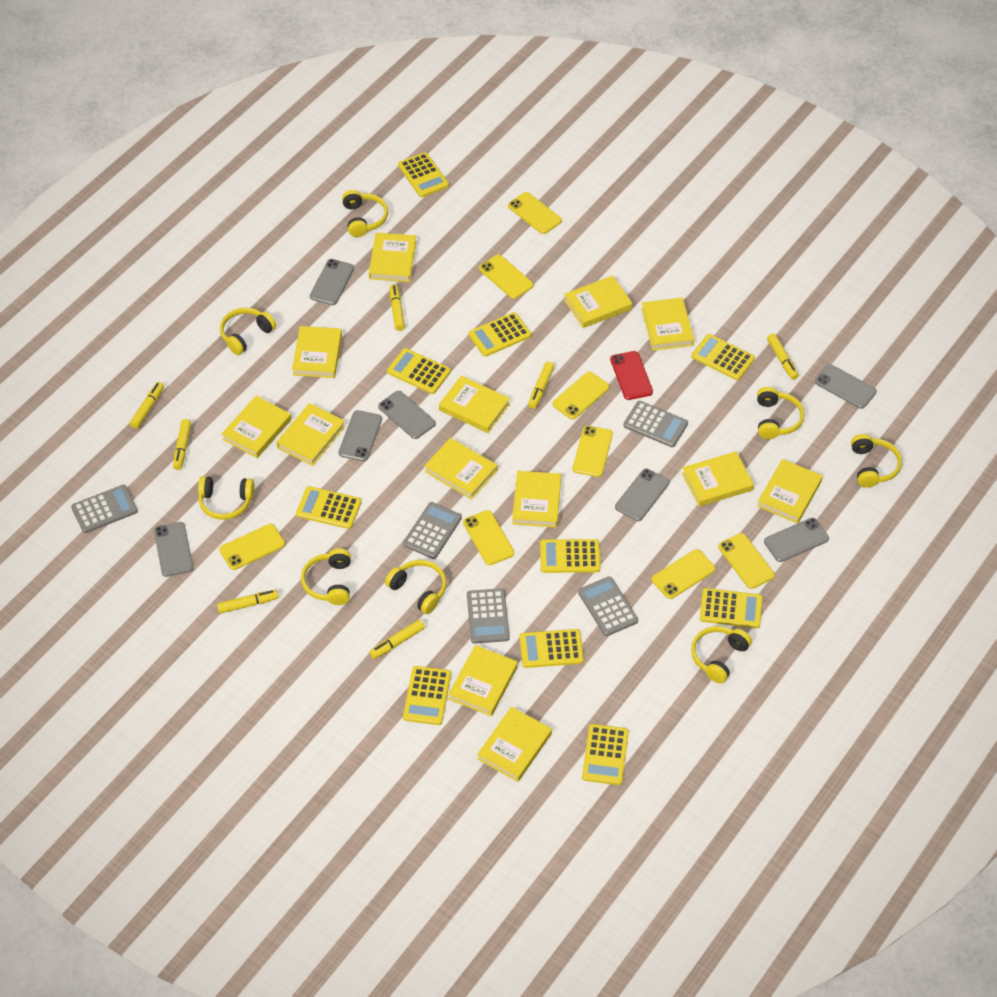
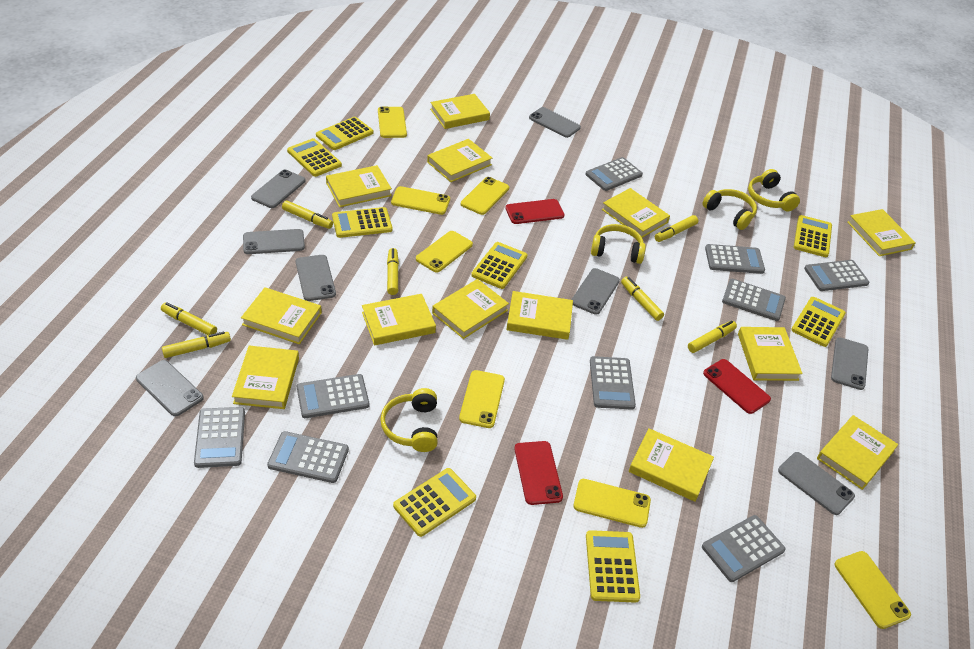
grey calculator: [71,485,138,533] [403,502,462,559] [467,588,510,644] [578,576,638,636] [623,401,688,447] = 5 -> [194,407,245,468] [267,431,349,483] [297,374,369,418] [585,157,643,191] [590,356,636,410] [702,515,785,582] [705,244,765,274] [722,279,786,321] [804,260,869,291] = 9
grey phone: [154,522,193,577] [310,259,354,305] [338,410,382,461] [378,391,436,439] [615,468,669,521] [764,518,829,562] [815,364,877,409] = 7 -> [136,360,204,417] [243,229,305,254] [251,169,306,208] [296,255,336,301] [529,107,581,138] [571,268,620,315] [778,452,855,515] [831,337,868,390] = 8
red phone: [610,351,653,400] = 1 -> [505,199,565,224] [514,441,563,505] [703,359,771,414] = 3
yellow calculator: [296,486,362,529] [387,348,451,394] [398,152,449,197] [403,666,451,725] [468,312,531,357] [520,629,584,668] [540,539,600,573] [582,724,629,785] [691,334,755,380] [700,588,763,628] = 10 -> [287,138,342,177] [316,117,374,150] [332,207,392,238] [393,468,476,537] [471,242,527,289] [586,530,640,603] [791,297,846,347] [794,215,832,257] = 8
yellow headphones: [198,476,255,520] [220,308,276,355] [301,549,351,605] [342,190,388,237] [385,560,447,614] [691,626,752,683] [757,387,804,439] [851,434,902,488] = 8 -> [380,388,438,452] [591,224,646,264] [702,189,757,230] [748,169,800,211] = 4
yellow phone: [219,524,285,570] [463,510,514,565] [479,255,533,299] [508,192,562,234] [552,372,609,419] [573,426,613,477] [652,549,716,599] [718,533,775,589] = 8 -> [378,107,407,138] [391,186,450,215] [416,231,473,272] [459,370,505,428] [461,177,509,215] [573,479,651,528] [834,551,911,629] = 7

